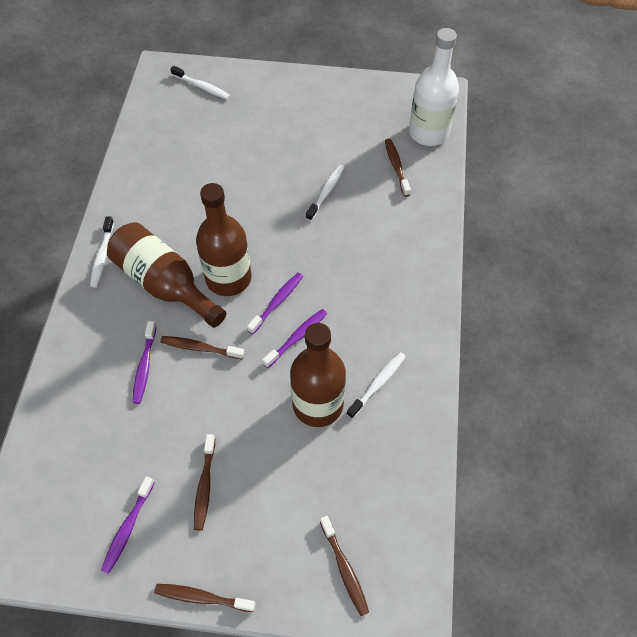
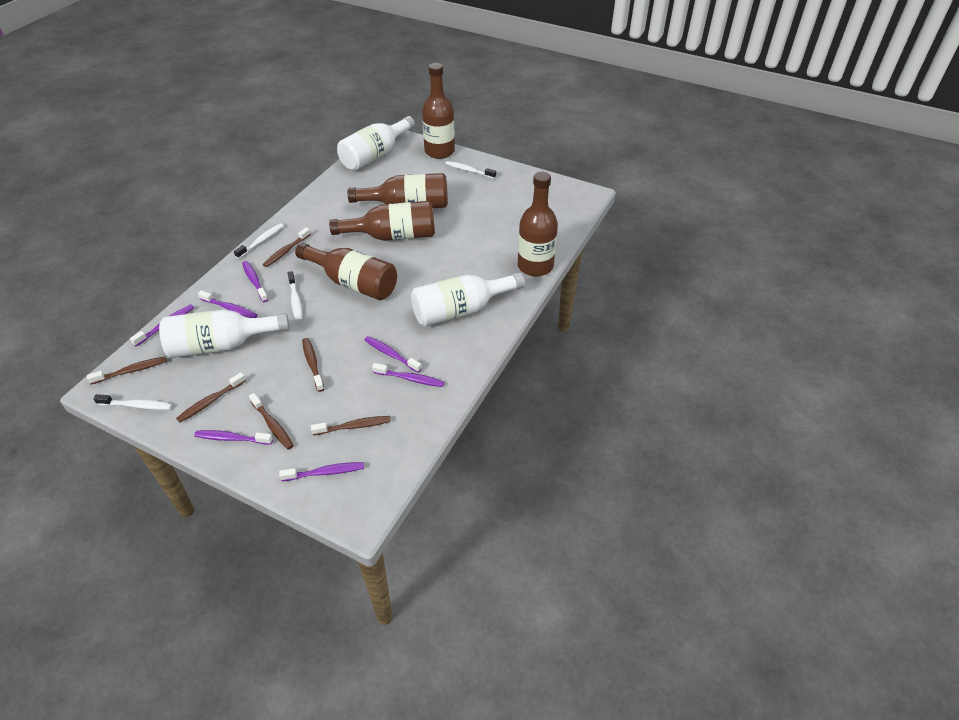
brown bottle: [107,222,227,328] [196,183,251,296] [290,323,346,427] = 3 -> [295,243,397,300] [329,201,435,241] [347,173,448,208] [422,63,455,159] [518,172,558,277] = 5
brown toothbrush: [154,584,256,612] [160,336,245,359] [194,434,215,531] [320,516,369,616] [385,139,411,197] = 5 -> [87,356,167,384] [176,372,246,422] [249,393,294,450] [263,227,311,267] [302,338,324,392] [311,416,391,435] = 6
purple toothbrush: [101,476,155,574] [132,321,157,404] [247,273,303,334] [262,309,327,368] = 4 -> [130,304,194,346] [194,430,273,445] [198,290,257,318] [242,261,268,302] [279,462,364,481] [364,336,422,373] [372,363,444,387] = 7
white bottle: [409,28,459,146] = 1 -> [159,309,289,358] [337,116,415,171] [411,272,525,326] = 3

